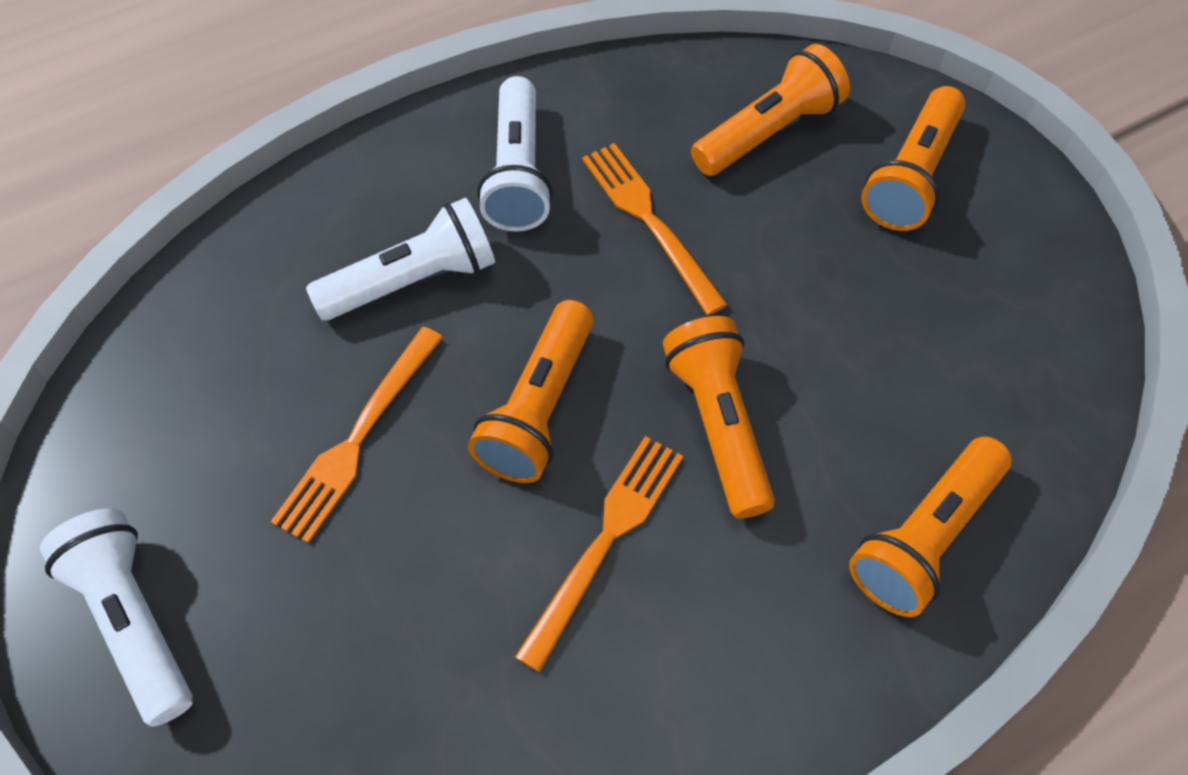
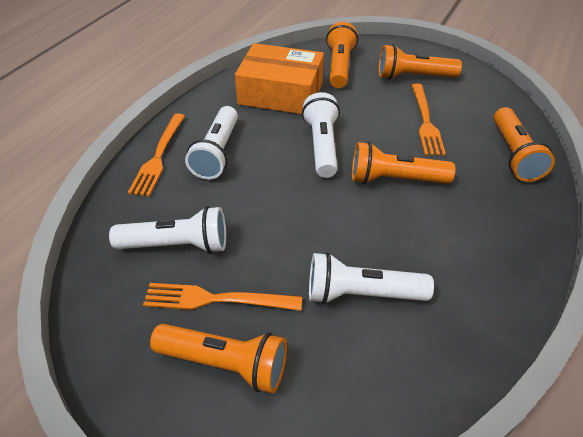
orange box: none = 0 -> [235,43,324,114] = 1
white flashlight: [40,508,193,727] [306,197,495,321] [477,76,553,232] = 3 -> [109,206,226,254] [185,106,238,179] [302,92,340,178] [309,252,434,304] = 4

